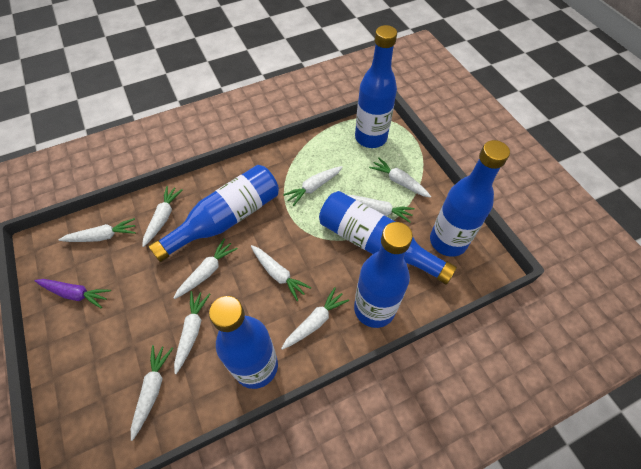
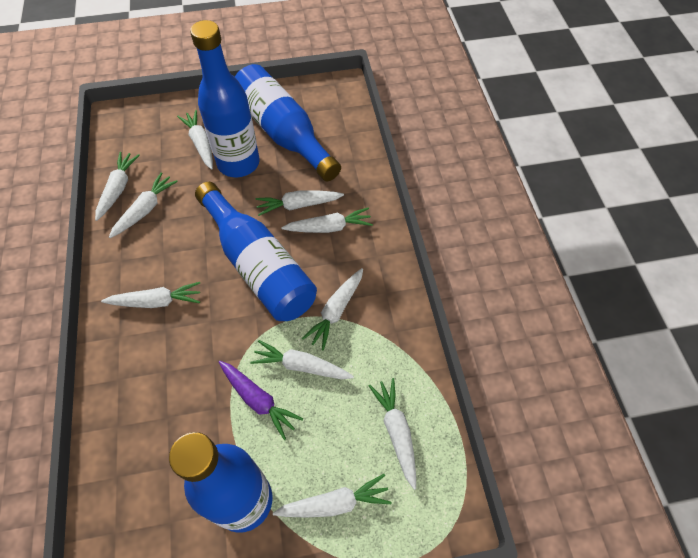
blue bottle: [148,165,279,262] [209,296,278,389] [319,191,457,285] [354,222,413,328] [355,25,397,148] [430,140,510,257] = 6 -> [169,432,272,533] [190,20,260,178] [195,182,317,321] [235,64,341,181] = 4

